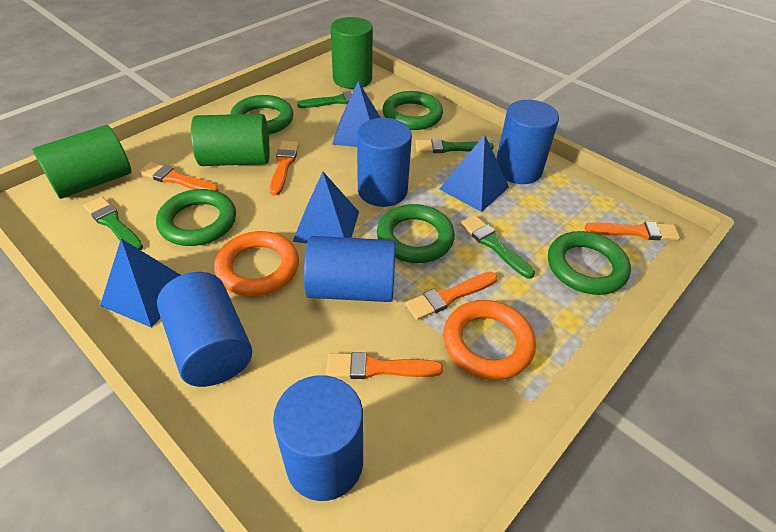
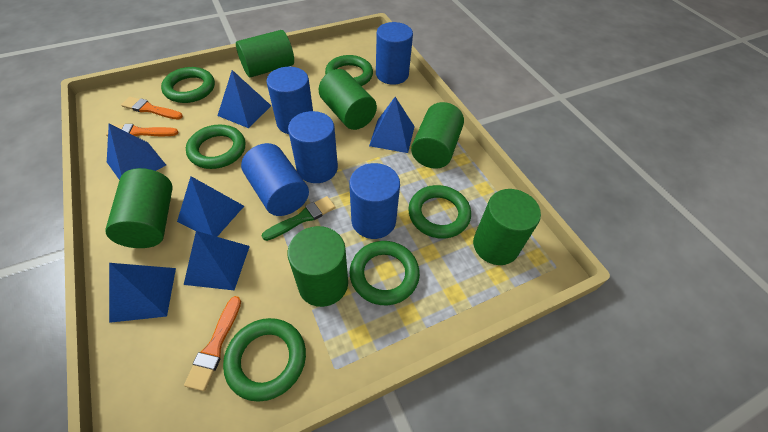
blue pyramid: [100,239,181,328] [292,172,359,244] [332,81,381,147] [440,135,509,212] = 4 -> [107,124,166,180] [109,263,176,323] [177,176,244,237] [184,231,250,290] [217,70,271,128] [369,97,415,153] = 6
green brush: [84,197,143,250] [297,90,368,108] [415,139,494,153] [460,215,535,279] = 4 -> [262,196,336,241] = 1
green cylinder: [32,125,131,199] [191,114,270,166] [330,17,373,89] = 3 -> [105,168,173,248] [236,30,294,78] [287,226,348,307] [319,69,377,130] [411,102,464,169] [473,189,541,265] = 6
green ring: [156,189,236,246] [230,95,293,134] [377,204,455,263] [382,91,443,130] [548,231,631,295] = 5 -> [161,67,215,103] [186,125,245,169] [223,318,306,402] [325,55,373,86] [349,241,420,305] [408,185,471,239] = 6
orange brush: [139,162,218,191] [270,141,299,196] [326,352,443,379] [405,272,498,320] [584,221,680,241] = 5 -> [106,124,178,136] [121,97,183,120] [184,296,241,391] = 3
orange ring: [214,231,299,297] [443,300,536,380] = 2 -> none = 0

